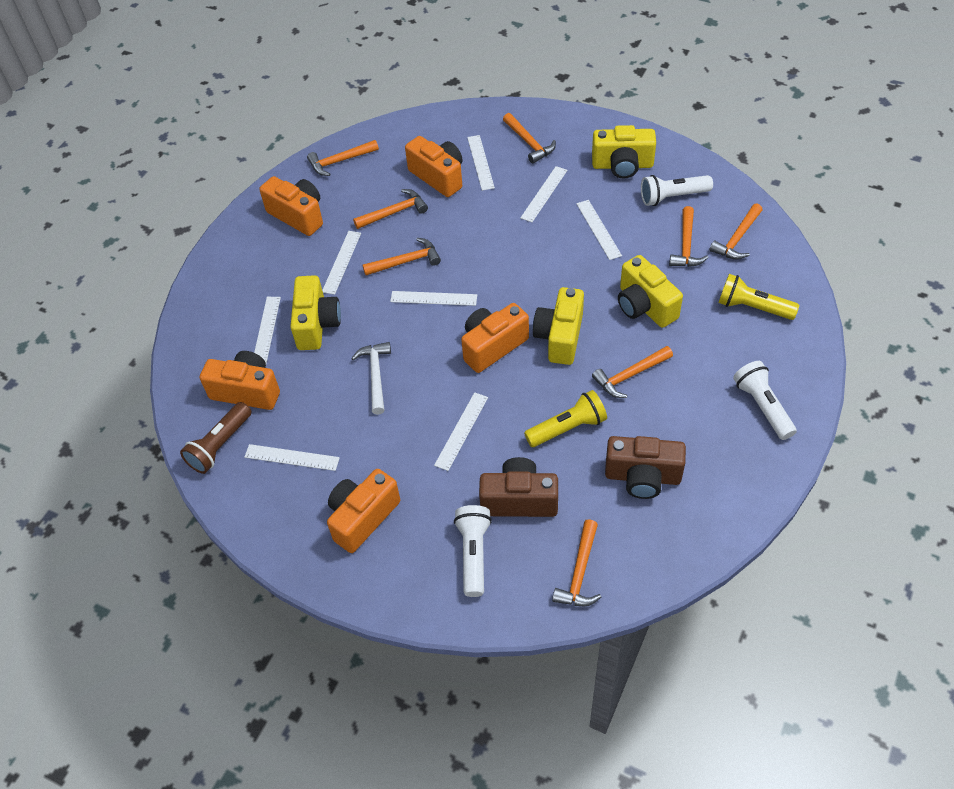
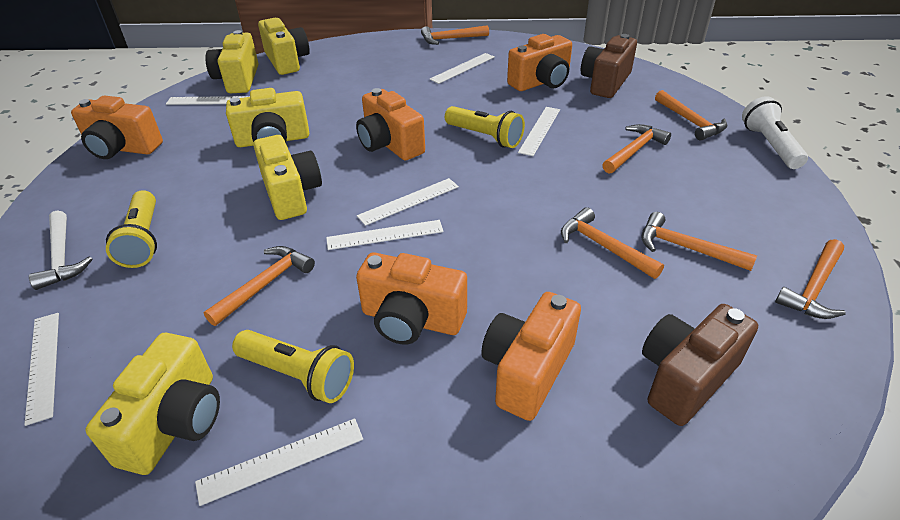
brown flashlight: [180,402,252,474] = 1 -> none = 0
orange hammer: [307,140,379,176] [353,189,428,229] [363,238,441,275] [503,113,556,164] [552,519,601,606] [592,346,673,398] [669,206,709,267] [709,203,763,260] = 8 -> [204,246,315,326] [421,25,489,45] [561,207,664,279] [602,124,671,174] [641,212,757,271] [655,90,727,141] [775,239,846,319] = 7
white flashlight: [454,505,492,597] [641,175,713,206] [733,361,797,440] = 3 -> [742,96,808,169] = 1
white ruler: [244,444,340,471] [254,297,281,364] [322,231,361,295] [390,291,477,306] [434,392,488,471] [467,135,495,191] [520,166,568,222] [576,200,622,260] = 8 -> [24,313,59,426] [166,96,250,105] [195,418,363,506] [326,220,444,250] [357,178,459,226] [429,53,495,84] [518,107,560,156] = 7
yellow camera: [290,275,341,350] [533,287,584,365] [592,125,656,178] [618,255,683,328] = 4 -> [85,333,220,475] [206,30,258,93] [226,88,309,147] [253,135,322,220] [258,18,310,75] = 5
yellow flashlight: [524,390,607,447] [719,274,799,320] = 2 -> [106,190,157,268] [232,330,354,403] [445,106,525,148] = 3

